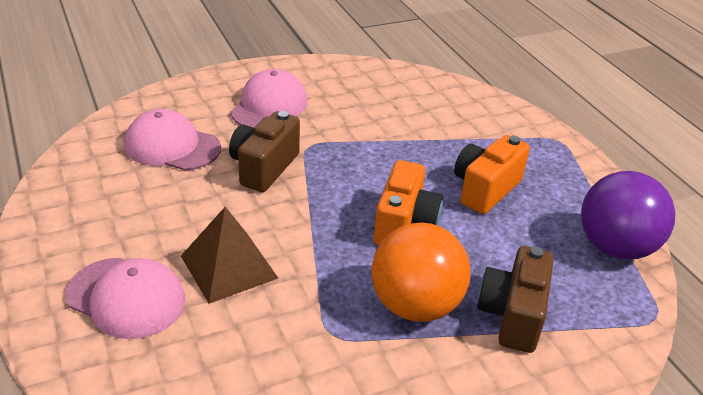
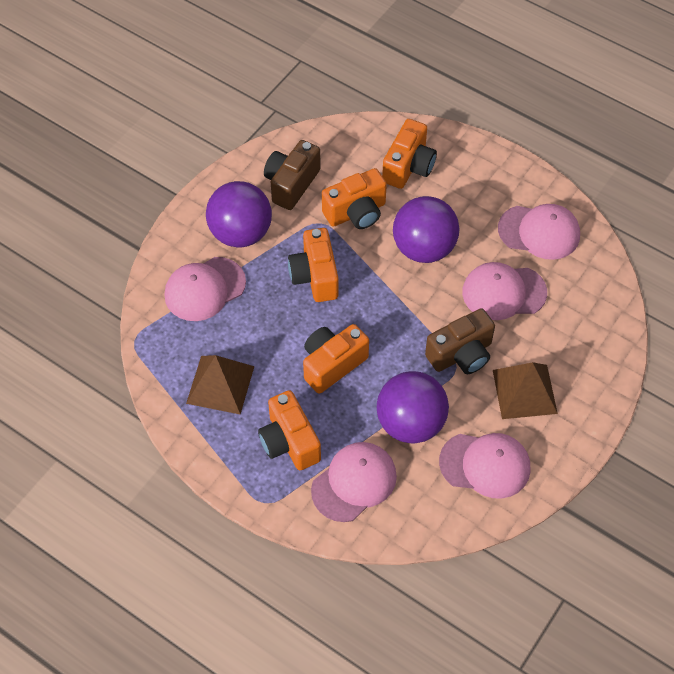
brown pyramid: [181,207,278,304] = 1 -> [186,355,254,414] [493,362,558,419] = 2
orange ball: [371,222,471,322] = 1 -> none = 0
orange camera: [374,160,443,246] [454,135,530,214] = 2 -> [258,390,321,470] [288,228,339,302] [303,324,369,394] [322,168,387,229] [382,119,437,189] = 5
pink cap: [65,258,185,339] [125,109,221,171] [231,69,307,128] = 3 -> [165,257,246,321] [311,442,397,522] [439,433,530,499] [462,262,547,320] [498,204,580,260] = 5
purple ball: [581,171,675,259] = 1 -> [206,181,272,247] [377,371,449,444] [393,196,459,263] = 3

